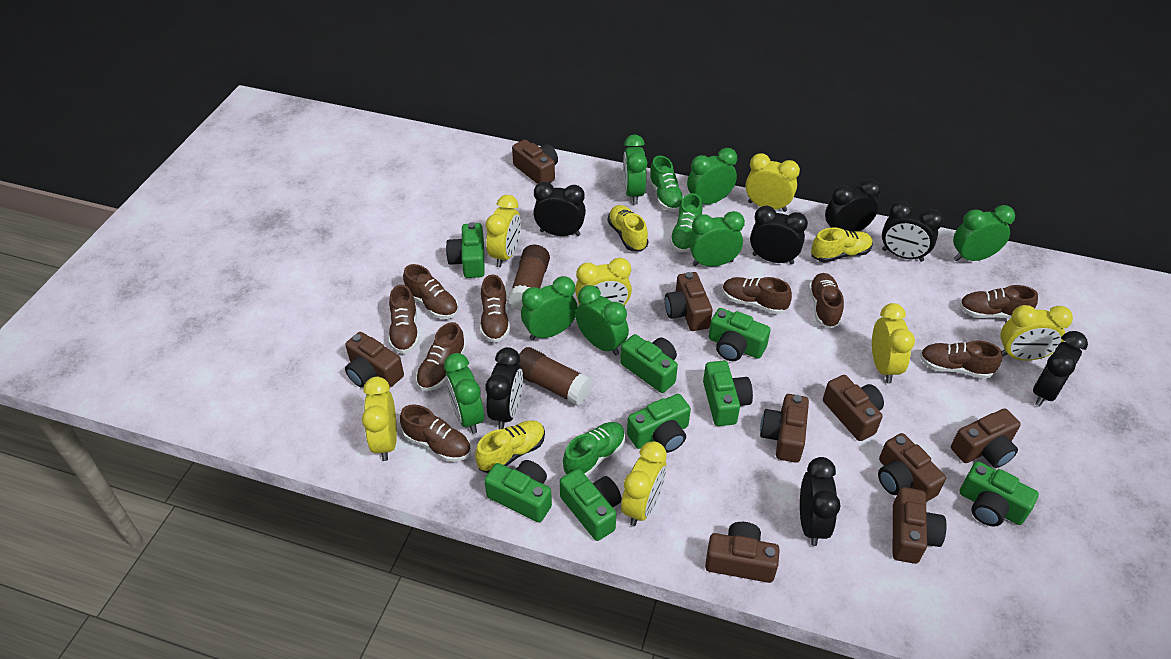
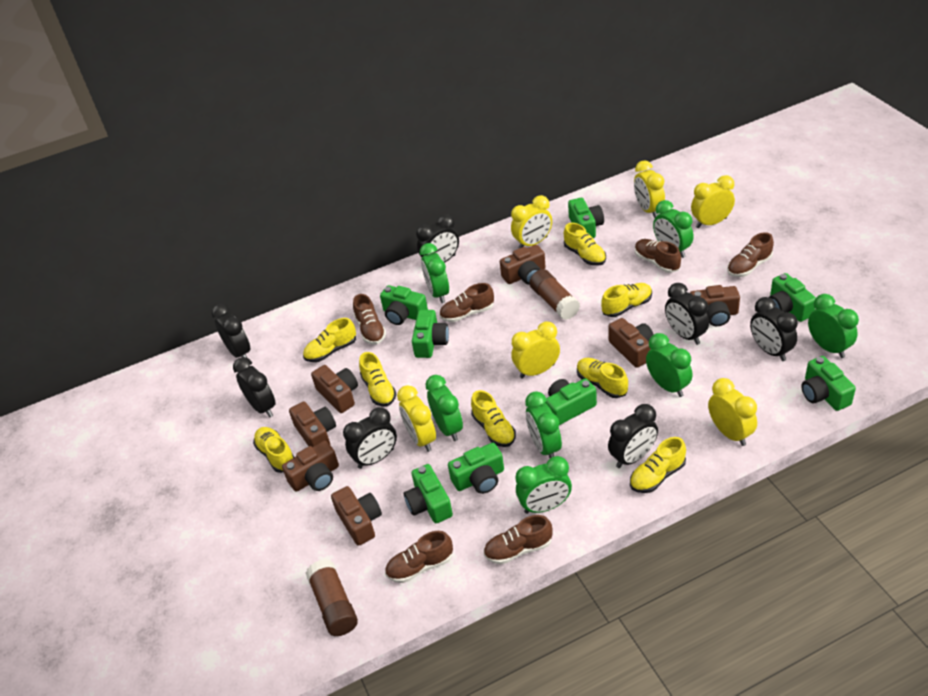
brown camera: [345,332,404,388] [512,140,558,184] [665,272,713,331] [705,522,780,583] [760,394,809,463] [823,375,884,441] [878,433,946,502] [893,487,947,564] [951,408,1021,468] = 9 -> [282,440,339,492] [289,401,336,447] [311,365,358,413] [331,486,382,546] [500,245,546,285] [608,318,654,368] [690,285,740,326] = 7
brown shoe: [389,285,419,354] [400,404,471,462] [403,264,459,319] [416,322,466,391] [480,274,510,343] [722,277,792,314] [809,273,844,328] [920,340,1002,379] [959,285,1038,319] = 9 -> [353,294,386,345] [385,531,453,583] [439,283,494,322] [483,515,553,564] [635,239,681,273] [727,232,774,277] = 6
green shoe: [563,422,625,476] [649,156,684,212] [670,193,702,253] = 3 -> none = 0
yellow clock: [362,377,397,461] [486,195,521,267] [575,257,632,307] [621,441,667,526] [746,153,800,212] [872,303,915,383] [1000,305,1073,361] = 7 -> [397,385,436,452] [511,195,552,248] [511,322,560,378] [634,160,665,218] [691,175,735,228] [708,378,757,446] = 6
yellow shoe: [475,420,545,473] [608,205,648,252] [811,228,873,263] = 3 -> [253,427,294,473] [303,318,356,362] [359,352,396,407] [471,390,516,447] [564,223,606,266] [577,358,628,398] [601,283,652,317] [630,437,686,493] = 8

